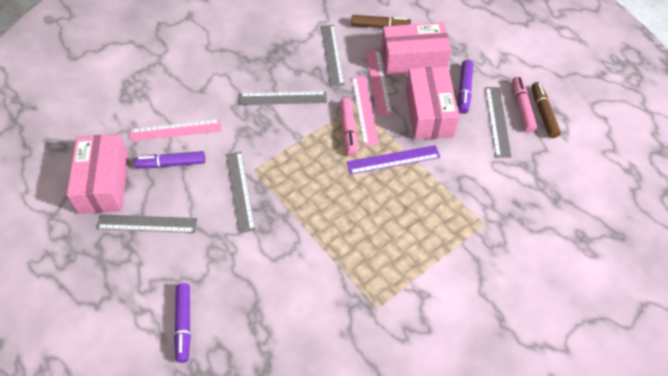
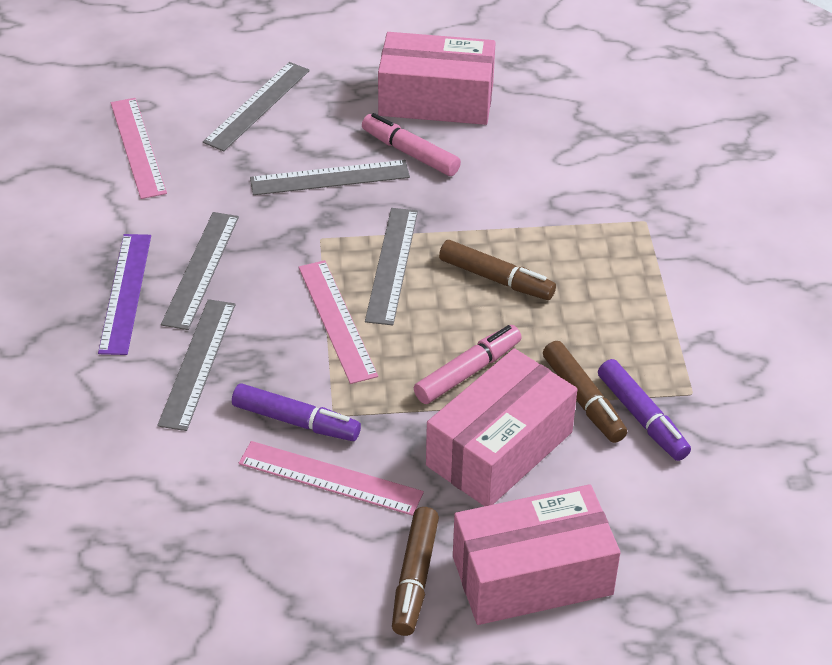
brown marker: [351,15,411,28] [531,82,561,138] = 2 -> [392,507,439,636] [439,240,556,300] [543,341,627,443] = 3
purple marker: [134,151,205,168] [174,283,191,363] [458,60,473,114] = 3 -> [232,383,361,441] [598,359,691,461] = 2

